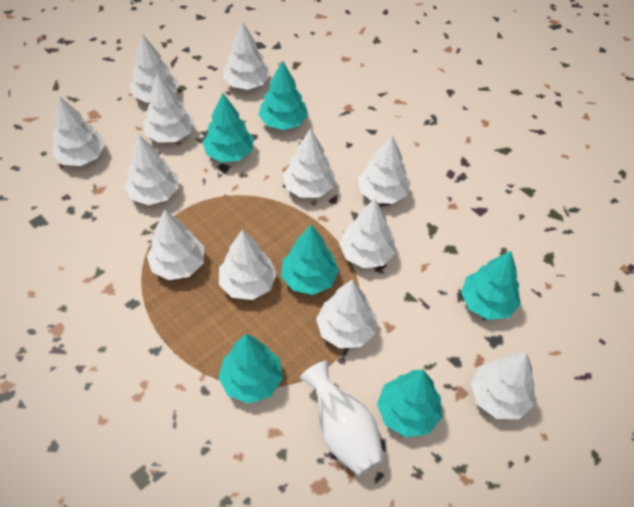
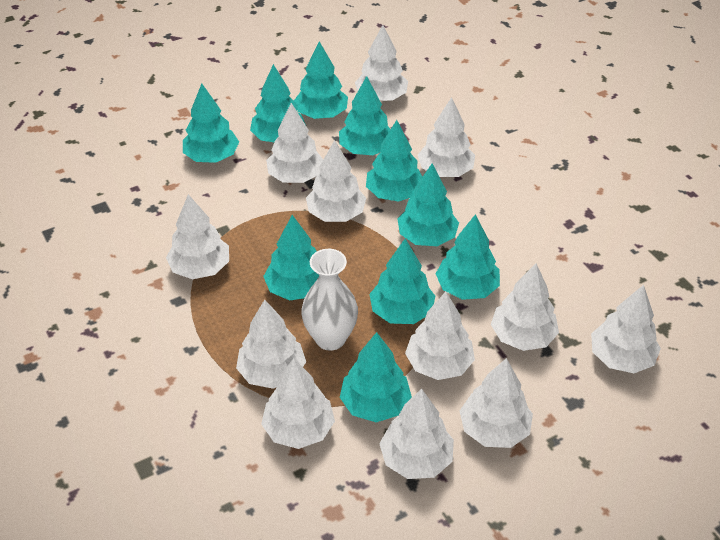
turquoise tree: [202,93,254,162] [218,334,283,404] [258,61,308,130] [281,225,339,295] [377,369,442,437] [461,251,520,320] = 6 -> [183,83,239,163] [250,64,306,142] [263,215,319,300] [294,41,348,119] [339,76,390,155] [340,332,412,422] [366,120,422,202] [369,239,435,324] [398,163,459,246] [436,214,500,300] = 10

